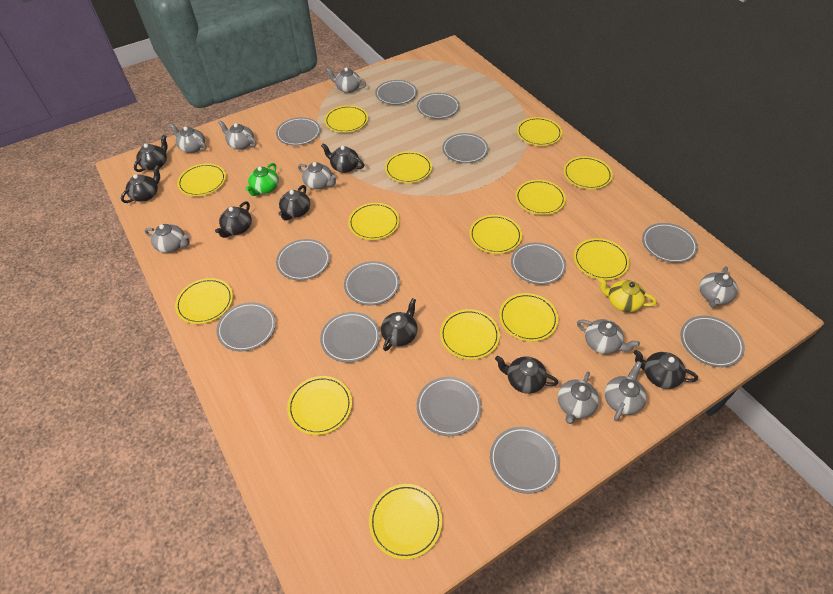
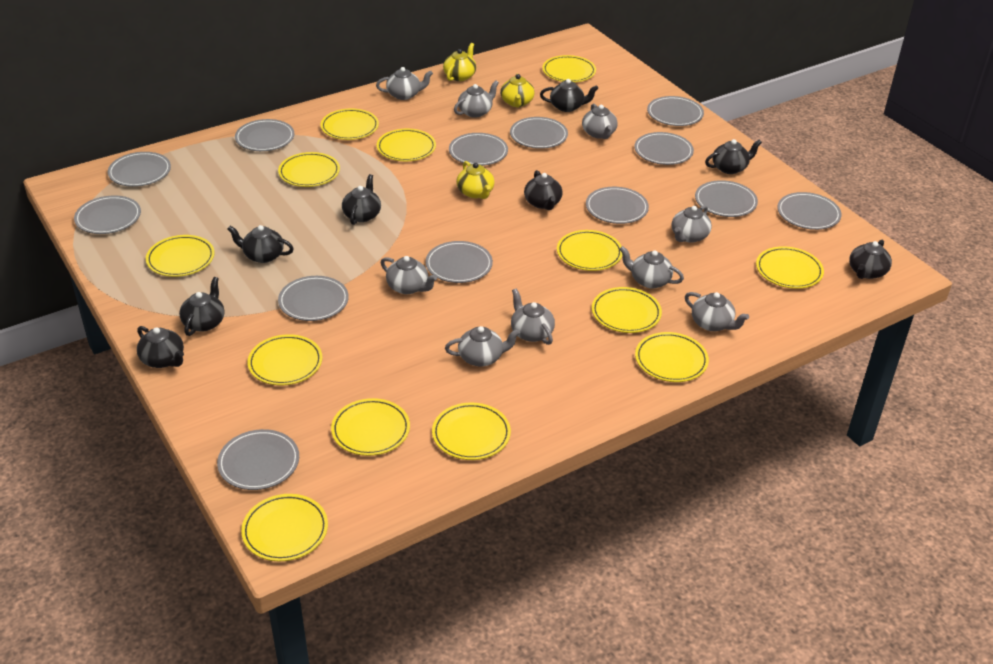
green teapot: [245,163,279,196] = 1 -> none = 0
yellow plate: [175,278,233,324] [177,163,226,196] [287,376,352,435] [325,105,368,133] [348,203,399,240] [369,484,442,560] [385,151,432,183] [440,309,500,360] [469,215,522,254] [499,293,558,342] [515,180,566,215] [517,117,562,146] [564,157,613,189] [574,238,630,280] = 14 -> [146,235,214,277] [241,494,328,561] [247,334,322,385] [278,152,340,187] [321,108,379,140] [331,398,410,456] [377,129,436,161] [432,403,511,460] [542,55,596,82] [557,230,622,271] [592,287,662,333] [635,332,709,382] [756,246,824,289] = 13
yellow teapot: [598,278,657,312] = 1 -> [443,43,476,81] [456,161,495,199] [500,74,535,107] = 3

